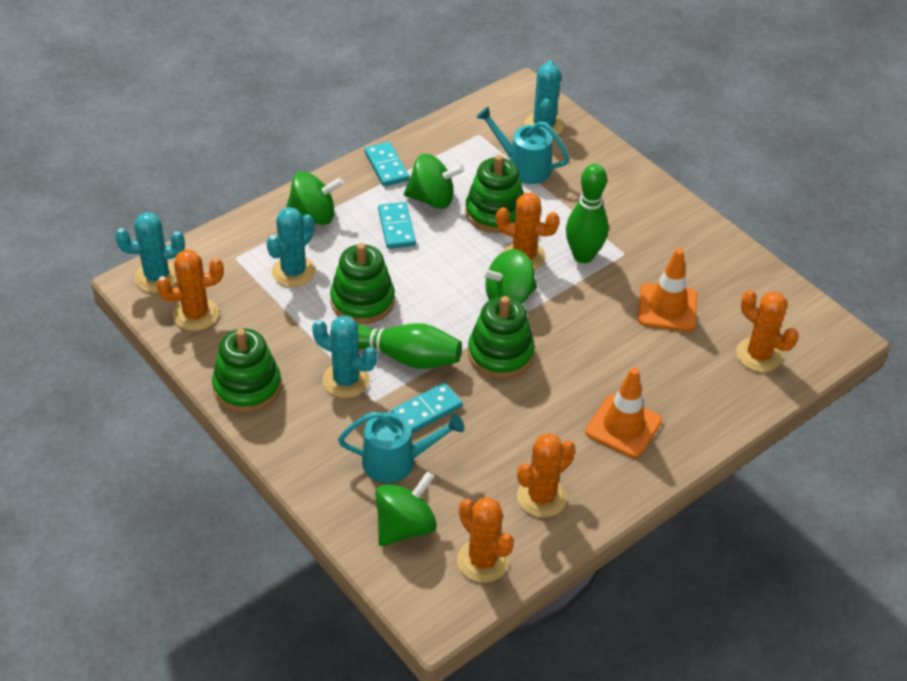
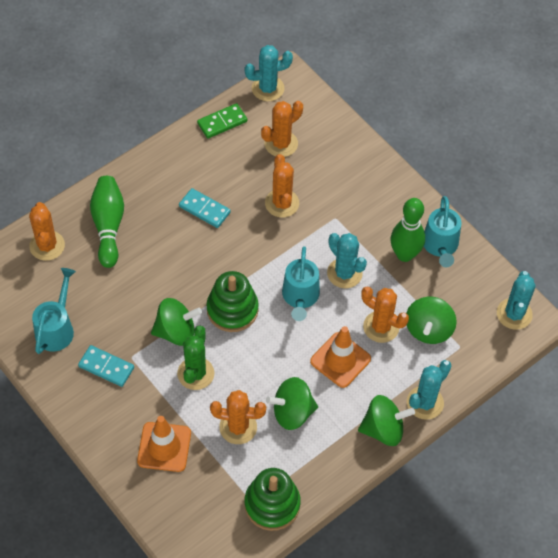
green cactus: none = 0 -> [177,325,215,390] = 1
green domino: none = 0 -> [197,103,248,139] = 1
green stacking toy: [212,329,281,413] [330,243,395,324] [465,155,524,233] [468,296,535,379] = 4 -> [207,271,259,332] [244,468,301,531] = 2
turquoise domino: [364,142,409,187] [378,202,416,249] [391,382,463,433] = 3 -> [78,345,134,387] [179,188,231,228] = 2
turquoise watering can: [338,412,464,483] [476,106,570,184] = 2 -> [32,268,76,354] [282,246,320,321] [424,196,462,267] = 3

